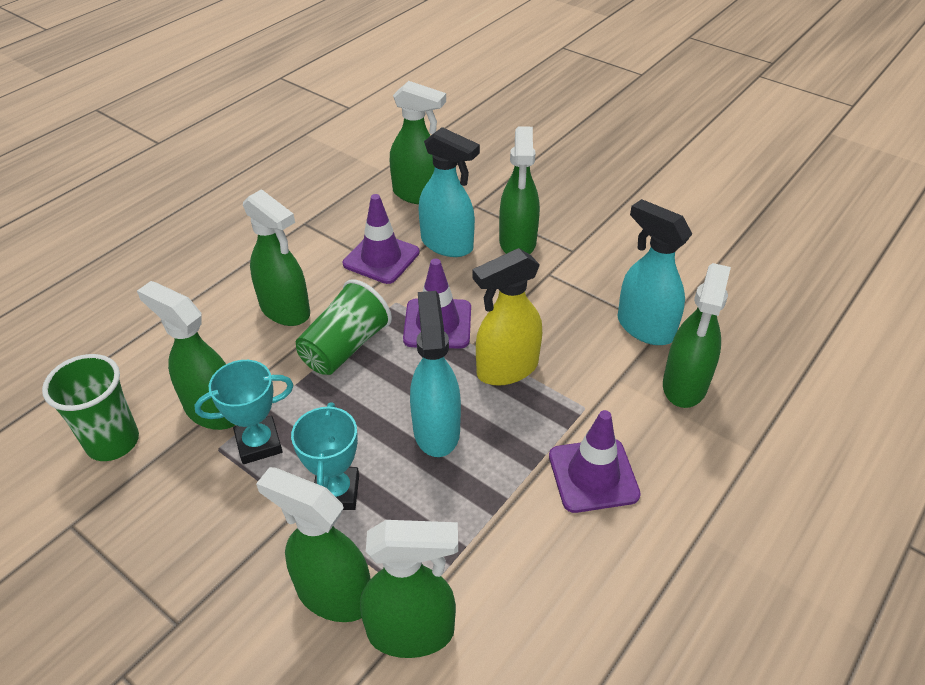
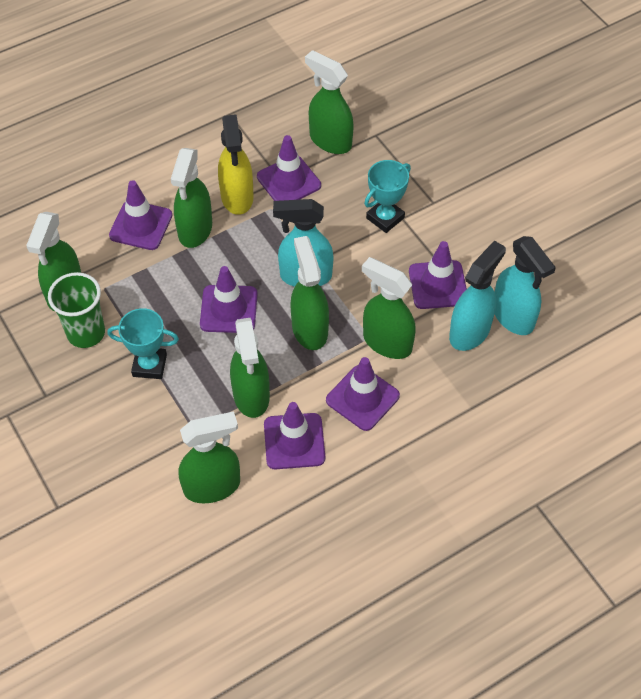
green cup: [42,354,139,461] [296,279,392,375] = 2 -> [48,272,105,348] = 1
purple traffic cone: [343,194,420,284] [403,259,471,349] [549,410,641,513] = 3 -> [109,180,172,250] [200,266,257,333] [257,135,321,201] [264,402,325,469] [326,357,400,431] [409,241,467,309] = 6

